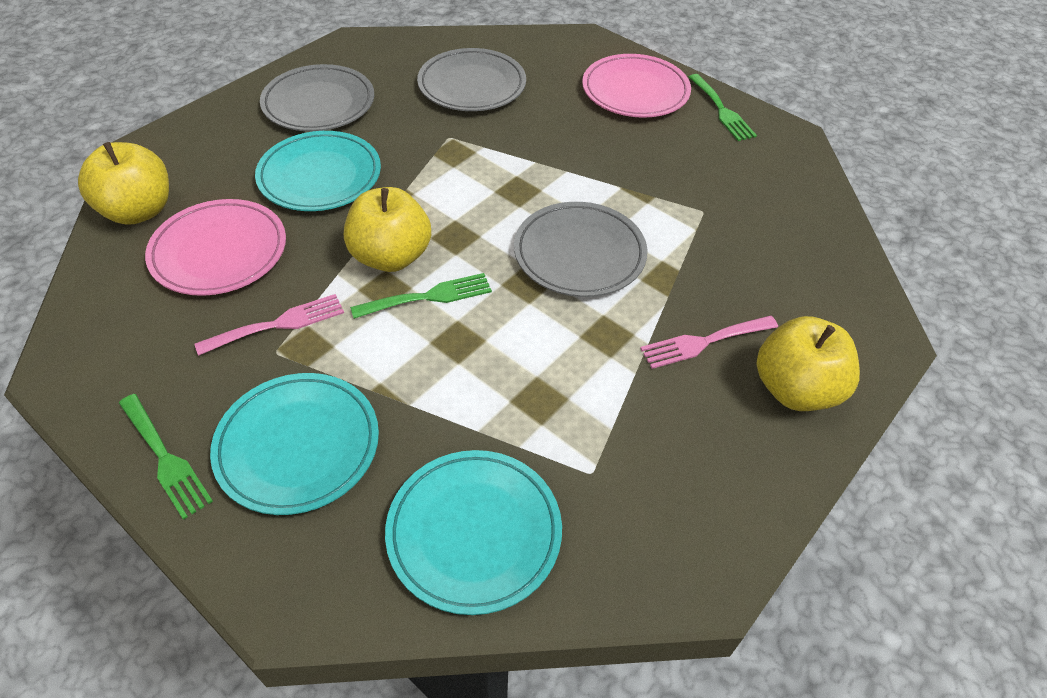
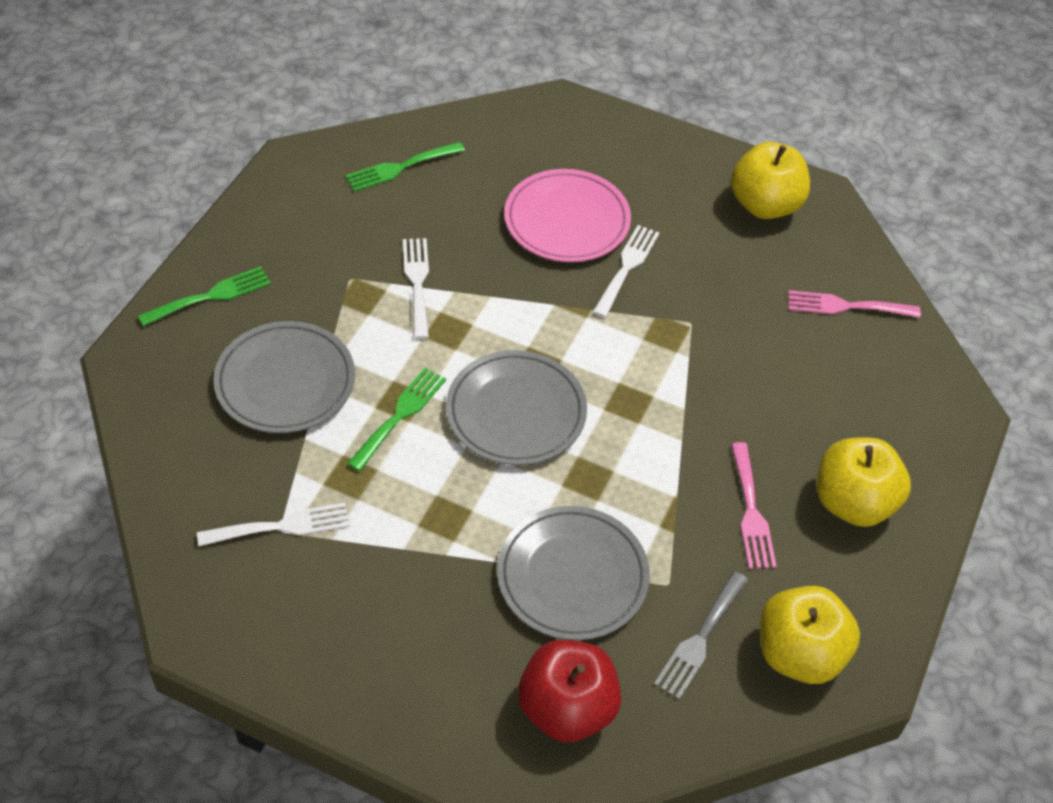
grey fork: none = 0 -> [654,571,748,699] = 1
pink plate: [145,199,286,296] [582,54,691,118] = 2 -> [504,169,631,262] = 1
red apple: none = 0 -> [518,640,621,742] = 1
turquoise plate: [210,373,379,515] [255,131,381,211] [385,450,562,615] = 3 -> none = 0
white fork: none = 0 -> [197,503,350,546] [403,238,429,339] [593,225,659,318] = 3

